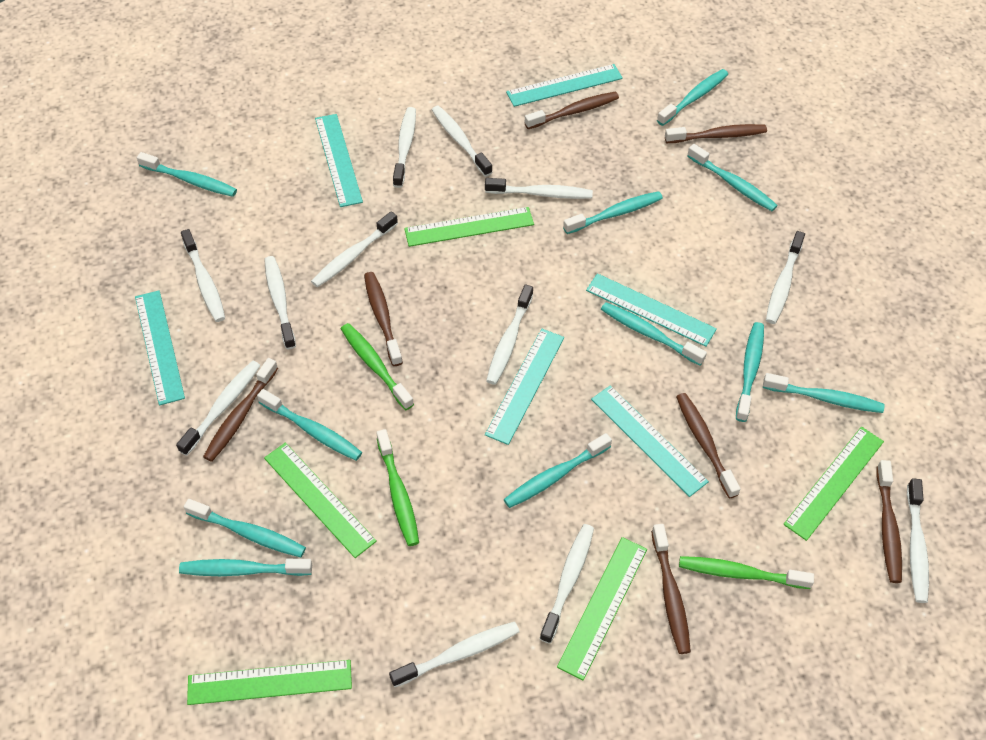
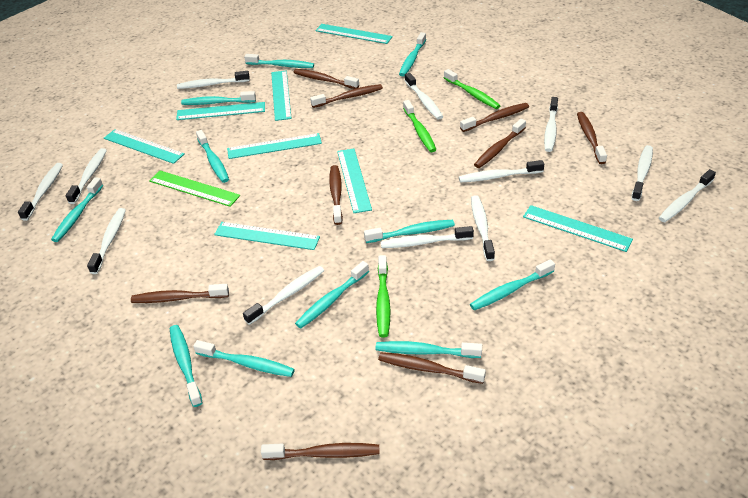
brown toothbrush: [203,358,278,462] [364,272,403,366] [525,92,619,129] [651,524,691,654] [665,124,767,143] [676,393,741,499] [877,460,902,583] = 7 -> [131,284,229,303] [261,443,380,460] [294,69,359,89] [310,84,383,108] [329,165,343,225] [378,352,486,384] [460,103,529,132] [474,119,526,168] [577,112,607,164] = 9
green ruler: [187,660,352,705] [264,443,377,558] [404,207,534,247] [557,537,647,680] [783,427,884,541] = 5 -> [149,171,240,207] = 1
turquoise ruler: [135,291,185,405] [315,114,363,207] [485,329,564,445] [506,64,623,107] [586,273,717,347] [591,385,709,497] = 6 -> [104,129,185,164] [176,102,265,120] [214,222,320,250] [227,133,322,159] [271,71,292,121] [315,24,393,44] [337,149,372,213] [523,205,633,252] = 8

